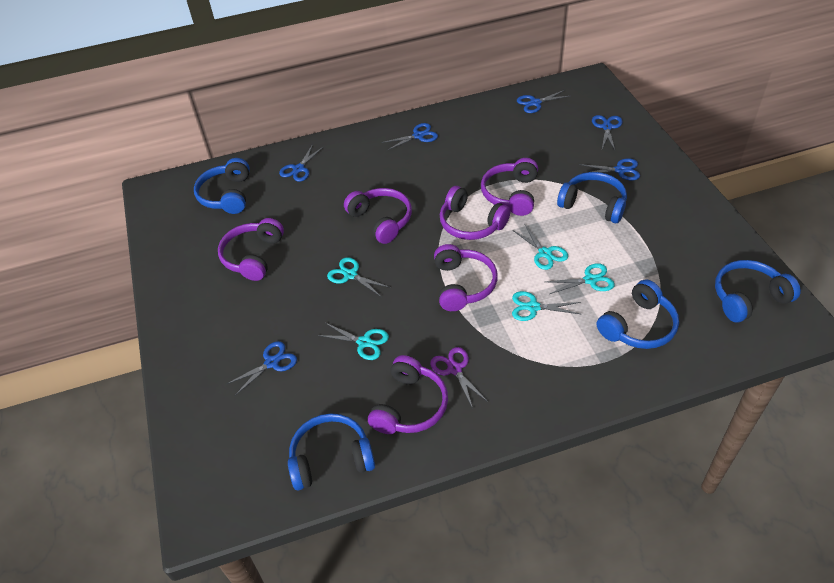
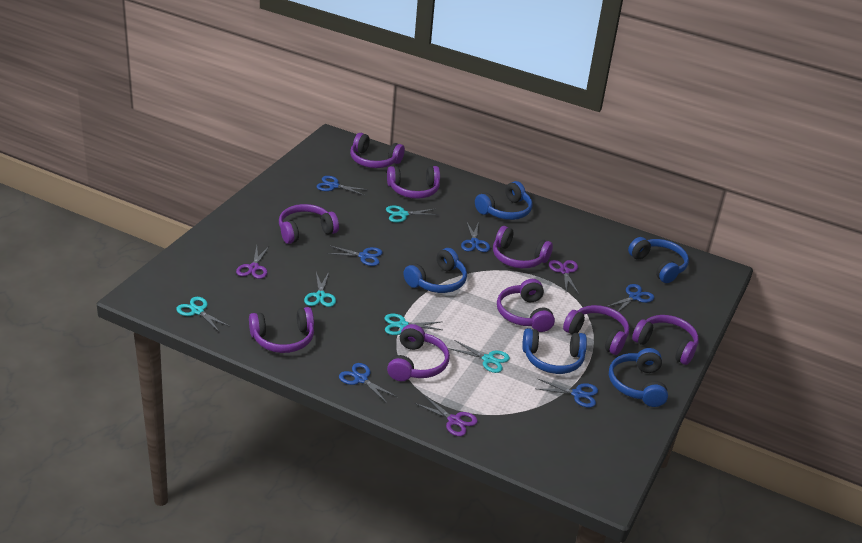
purple headphones: [218,218,284,281] [344,188,412,244] [368,355,448,434] [434,244,498,311] [440,186,510,240] [481,158,538,216] = 6 -> [249,307,314,353] [279,204,339,244] [350,133,405,168] [387,166,440,199] [387,324,450,381] [493,226,553,268] [497,279,555,332] [563,305,629,355] [632,315,699,365] = 9
purple scissors: [430,347,488,409] = 1 -> [236,245,270,279] [415,395,478,436] [549,260,579,294] = 3

